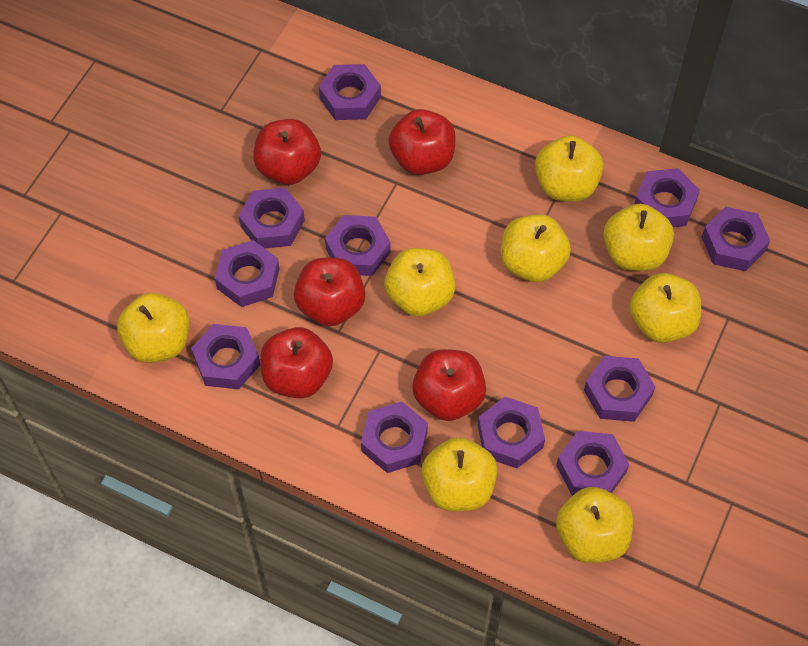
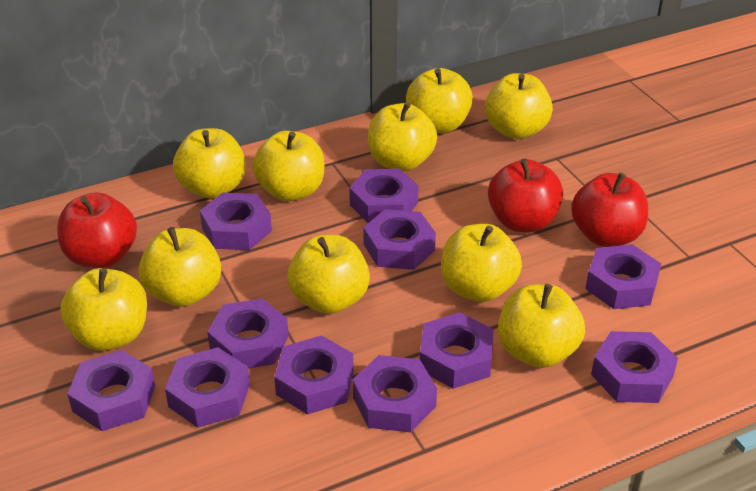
red apple: [253,119,321,185] [260,327,333,398] [294,258,365,327] [388,109,456,175] [412,349,486,421] = 5 -> [57,192,137,268] [488,159,563,232] [571,172,648,247] = 3
yellow apple: [117,293,190,363] [384,248,455,317] [421,437,497,512] [501,214,571,282] [535,135,603,202] [556,487,633,563] [603,204,674,271] [629,273,701,343] = 8 -> [60,268,147,351] [138,227,221,307] [173,128,246,199] [252,131,324,201] [287,235,370,314] [368,102,437,172] [406,68,473,133] [441,224,522,302] [485,73,553,139] [498,284,585,368] = 10

